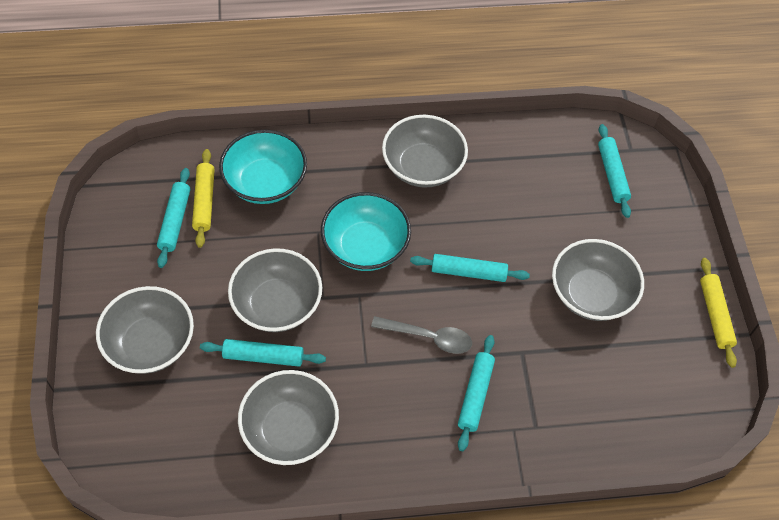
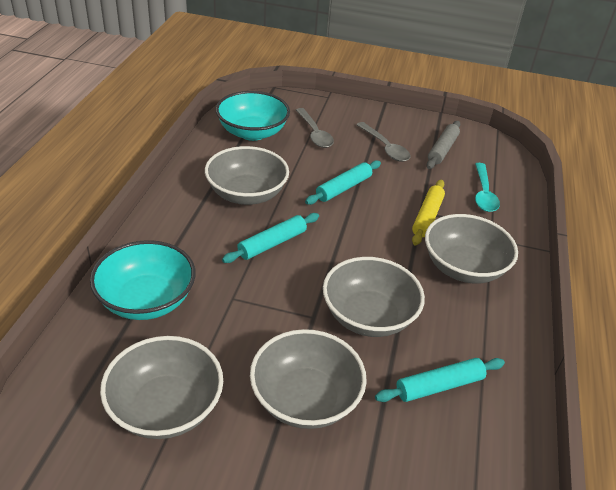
grey rolling pin: none = 0 -> [427,121,460,169] = 1
grey spoon: [371,316,472,354] = 1 -> [296,108,334,148] [356,122,410,162] = 2
turquoise rolling pin: [157,168,190,268] [200,339,326,367] [410,254,530,282] [458,335,495,451] [598,124,631,218] = 5 -> [222,213,319,263] [305,160,381,205] [375,358,505,402] = 3
turquoise spoon: none = 0 -> [475,163,500,212] = 1
yellow rolling pin: [192,149,215,248] [700,258,737,368] = 2 -> [412,180,445,245] = 1

